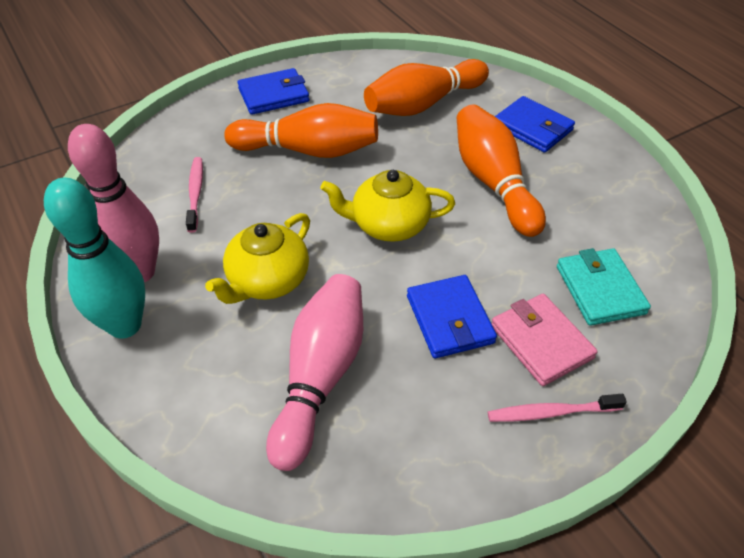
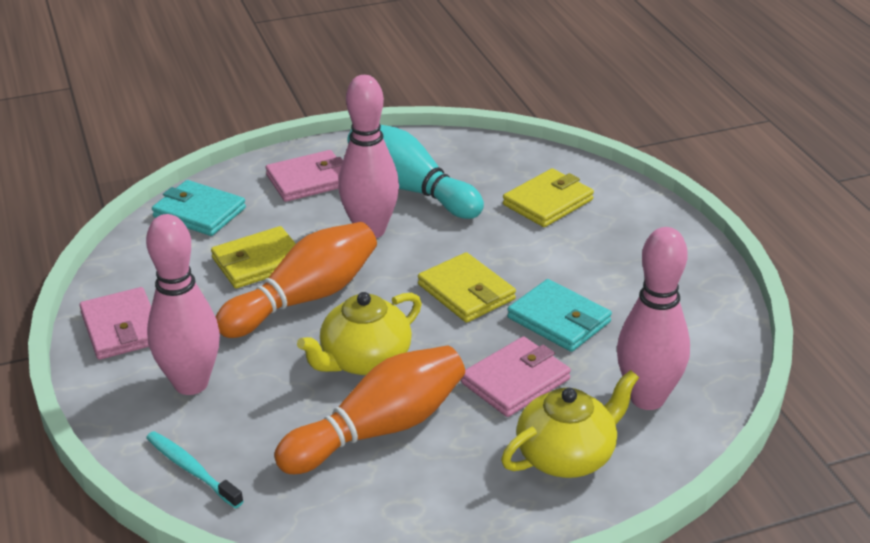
blue wallet: [237,68,309,115] [407,275,497,358] [495,96,575,153] = 3 -> none = 0
orange bowling pin: [224,103,378,158] [364,59,489,116] [457,105,546,237] = 3 -> [216,222,377,338] [274,346,465,474] = 2
pink bowling pin: [68,124,159,283] [266,274,363,471] = 2 -> [146,214,220,395] [338,75,399,238] [617,227,690,410] = 3
pink toothbrush: [186,157,203,233] [488,394,627,422] = 2 -> none = 0
pink wallet: [491,294,598,386] = 1 -> [79,287,151,360] [266,150,343,202] [461,336,571,417] = 3
turquoise toothbrush: none = 0 -> [146,431,244,509] = 1
turquoise wallet: [557,248,651,326] = 1 -> [152,180,246,236] [507,279,612,352] = 2
yellow wallet: none = 0 -> [211,226,296,289] [418,252,516,323] [503,168,594,227] = 3

